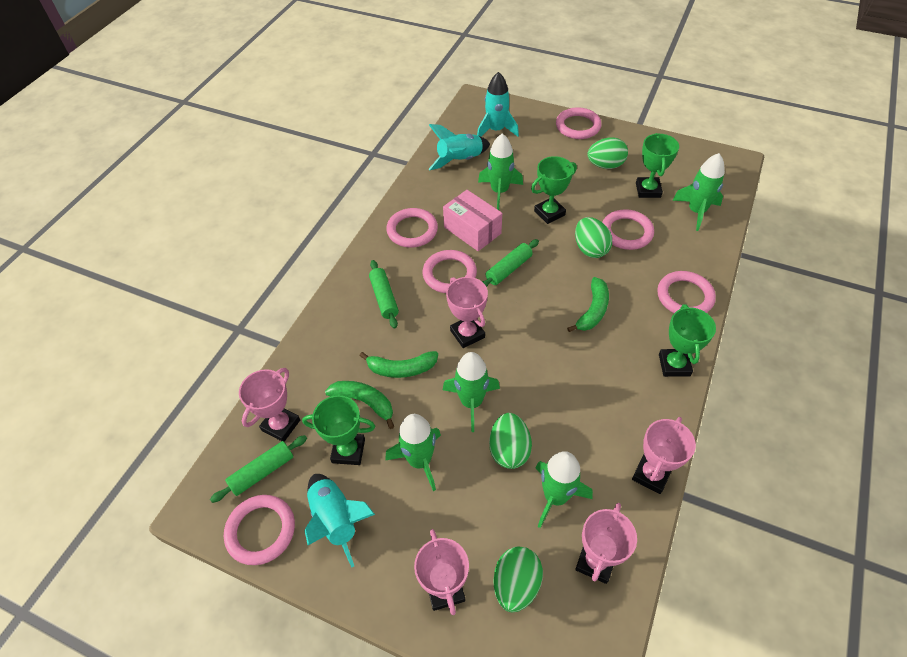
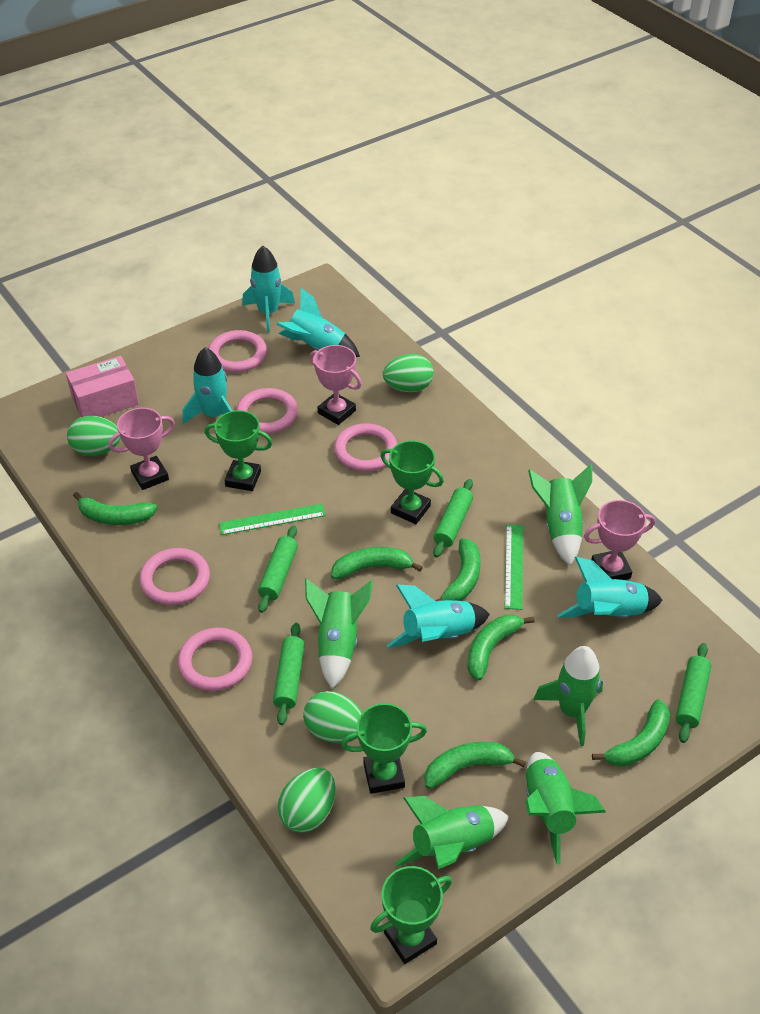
green banana: [325,381,394,429] [359,351,438,378] [567,277,609,332] = 3 -> [73,492,158,525] [331,547,423,579] [424,742,526,789] [435,538,481,601] [467,615,534,680] [592,699,670,767] = 6
green rolling pin: [210,435,307,503] [369,260,399,329] [483,239,539,287] = 3 -> [258,526,298,613] [273,623,305,725] [433,479,473,557] [675,643,711,743] = 4
green ruler: none = 0 -> [219,504,326,535] [505,524,523,610] = 2
pink ring: [224,495,295,565] [386,208,438,248] [423,250,477,293] [556,107,602,139] [603,209,654,250] [657,271,716,313] = 6 -> [139,548,210,605] [178,628,252,691] [208,330,267,372] [236,388,298,434] [334,423,397,472] = 5
pink trophy: [239,368,300,442] [414,529,469,615] [446,277,488,348] [575,503,637,584] [632,417,696,494] = 5 -> [109,408,175,490] [310,345,362,425] [584,500,655,580] = 3
turquoise rocket: [305,474,375,568] [429,124,490,170] [477,72,519,137] = 3 -> [182,347,232,424] [242,246,295,333] [276,288,360,357] [387,584,490,648] [557,557,663,618] = 5

